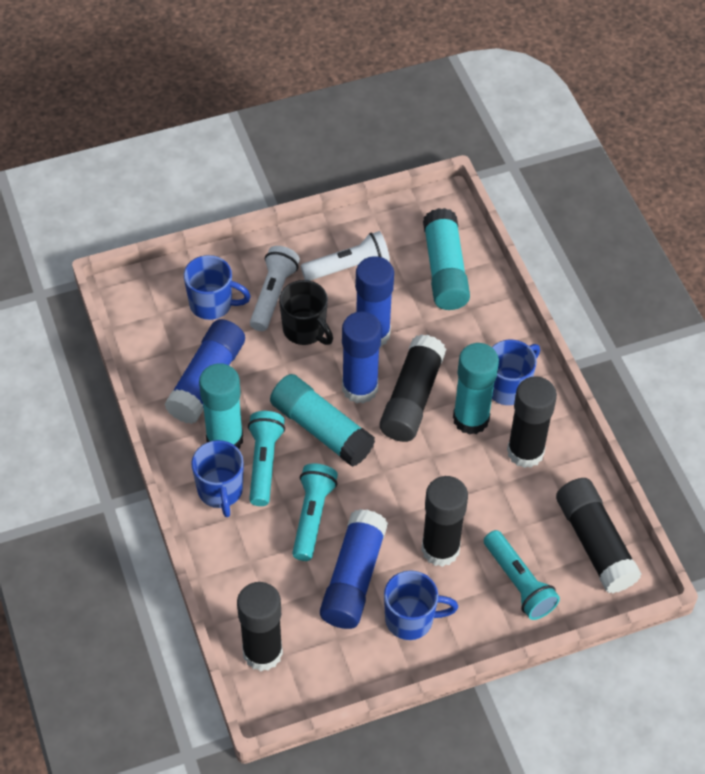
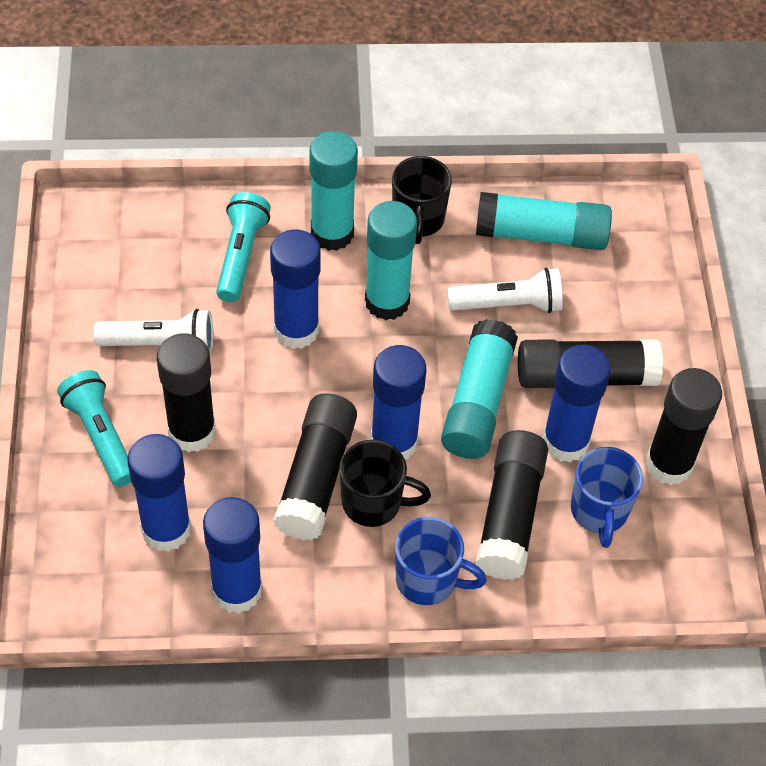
black mug: [279,280,333,345] = 1 -> [339,440,431,527] [392,156,452,244] = 2
blue glue stick: [164,319,245,424] [320,509,388,629] [342,311,382,404] [355,256,394,347] = 4 -> [127,434,191,552] [203,497,262,614] [270,230,321,349] [370,345,426,460] [543,345,611,462] = 5
blue mug: [184,255,251,320] [191,440,243,517] [384,570,458,640] [492,340,540,405] = 4 -> [395,517,487,605] [571,447,643,548] = 2
turquoise flashlight: [248,411,285,506] [292,464,338,561] [484,530,560,620] = 3 -> [57,370,131,487] [216,192,271,302] = 2

